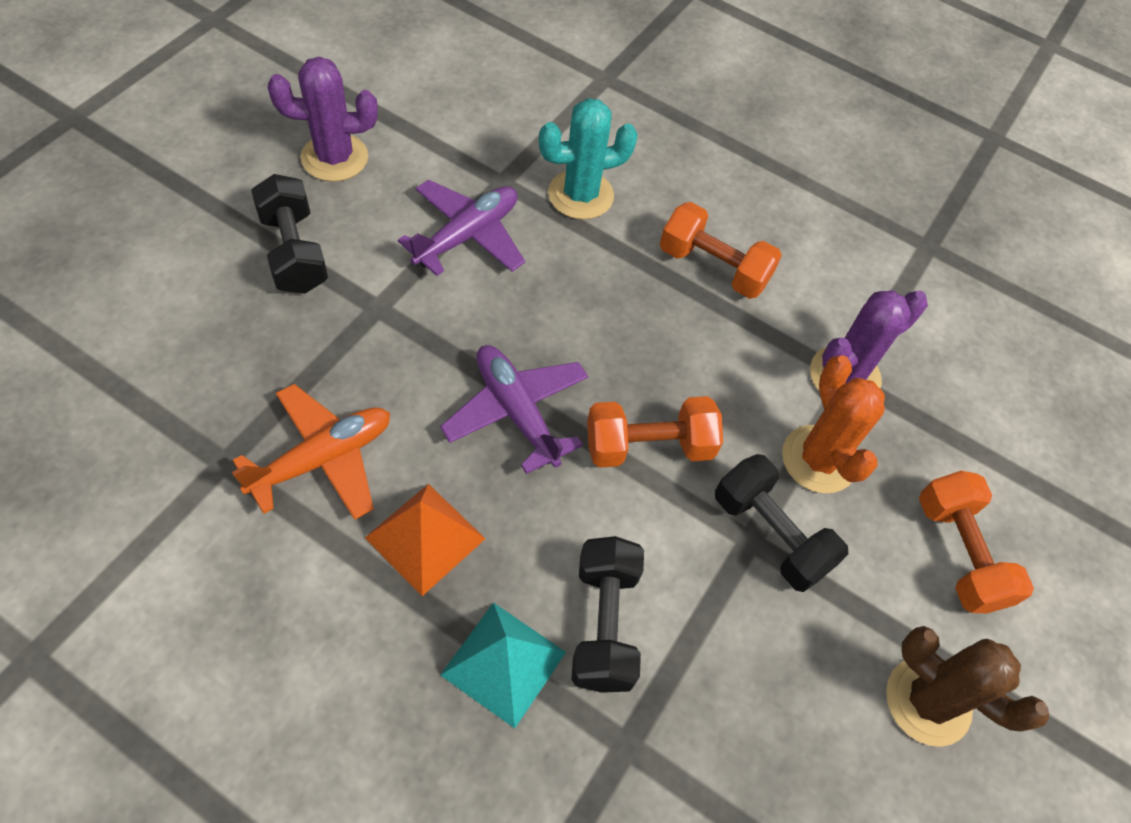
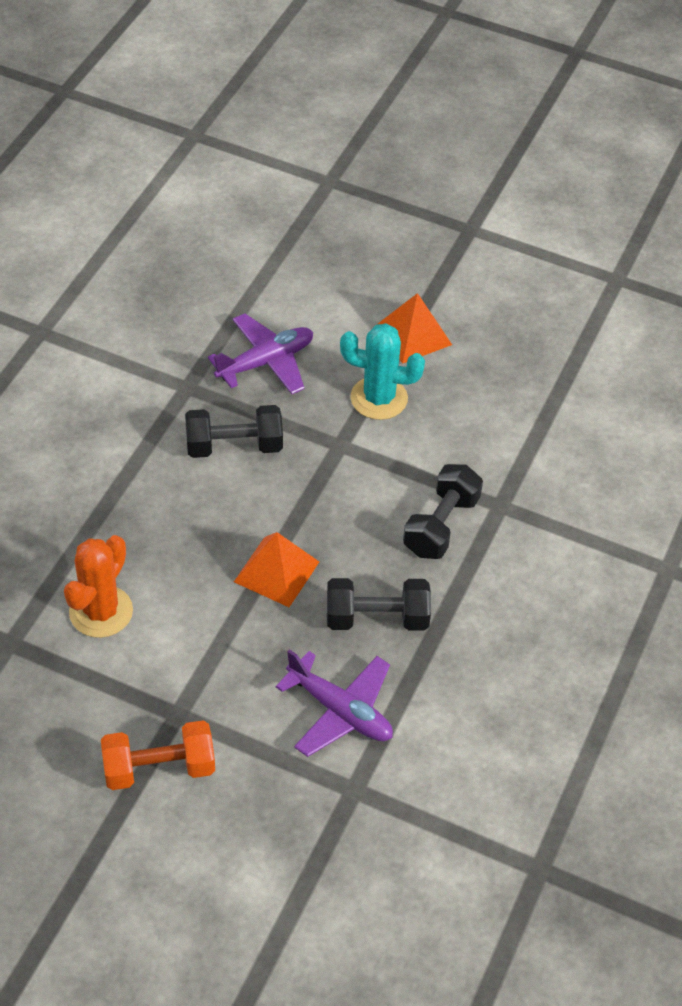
brown cactus: [886,626,1049,747] = 1 -> none = 0
orange dumbbell: [587,396,723,468] [660,202,782,299] [919,471,1034,613] = 3 -> [101,720,215,790] = 1
orange plane: [232,384,390,520] = 1 -> none = 0
orange pyramid: [365,484,485,596] = 1 -> [234,532,319,607] [378,293,452,364] = 2
purple cactus: [268,57,378,182] [810,290,928,392] = 2 -> none = 0
turquoise pyramid: [440,602,566,728] = 1 -> none = 0

